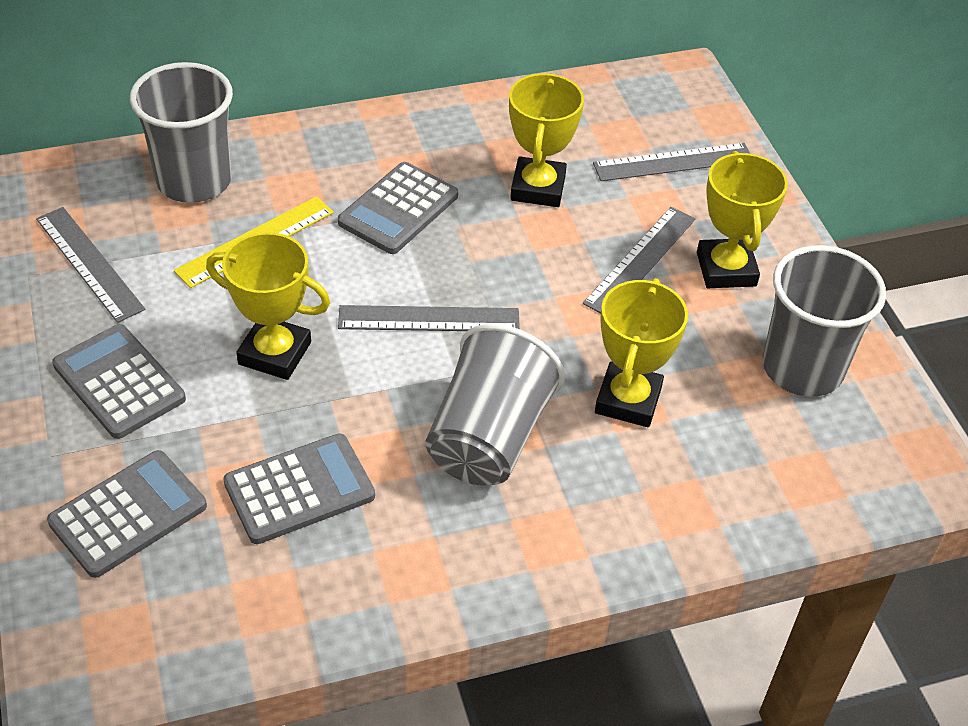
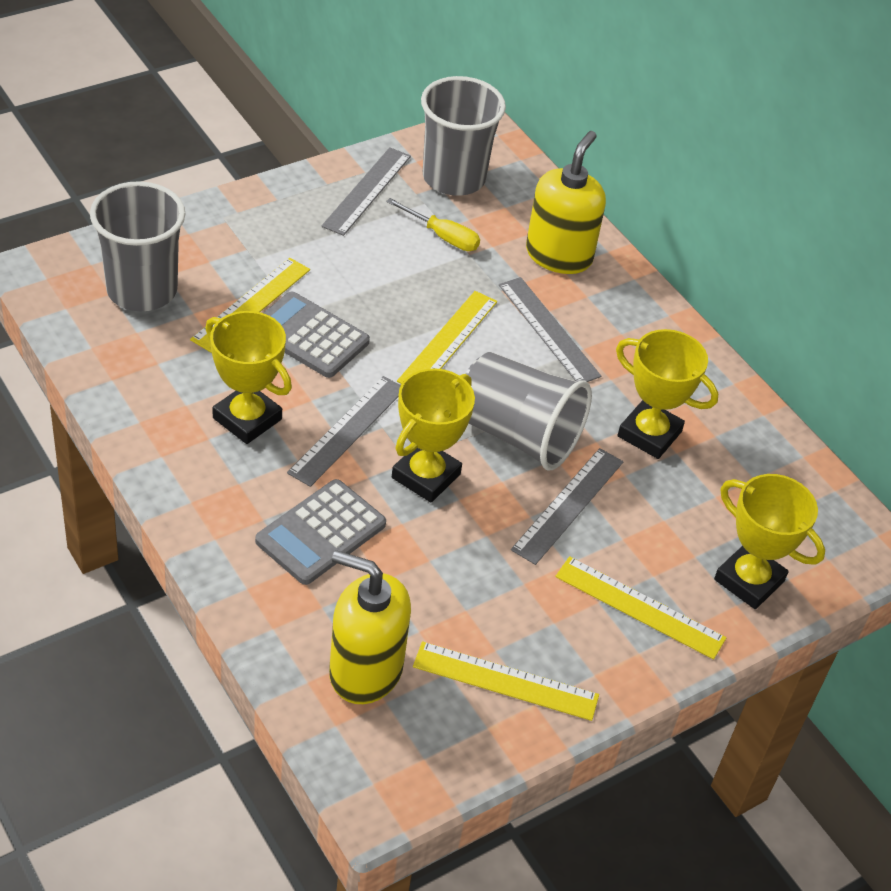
grey calculator: [47,450,207,578] [52,324,186,439] [223,433,375,544] [338,162,458,254] = 4 -> [255,479,386,585] [264,292,370,378] = 2
yellow ruler: [174,196,334,288] = 1 -> [190,258,310,353] [397,291,497,384] [413,641,599,721] [555,556,726,659] = 4
yellow screwdriver: none = 0 -> [386,198,480,251] = 1
yellow soap dispenser: none = 0 -> [329,550,411,704] [526,131,606,274] = 2

